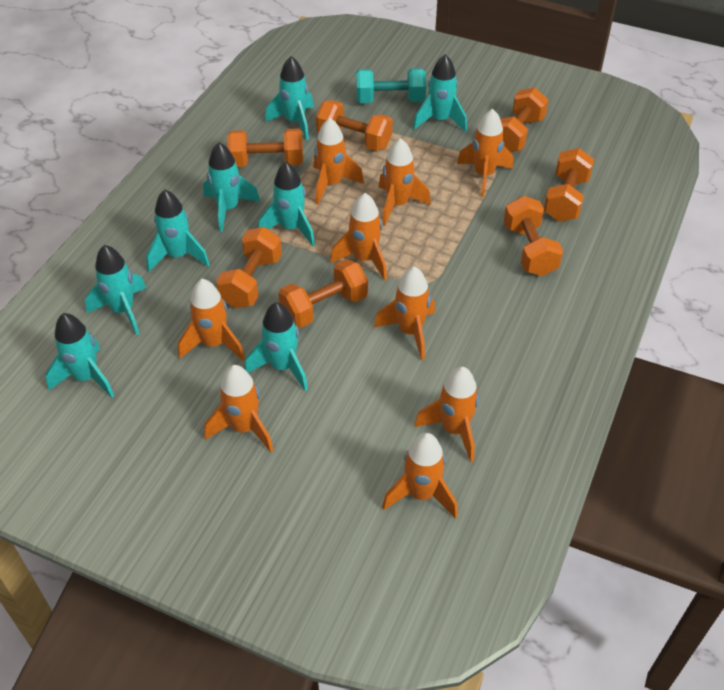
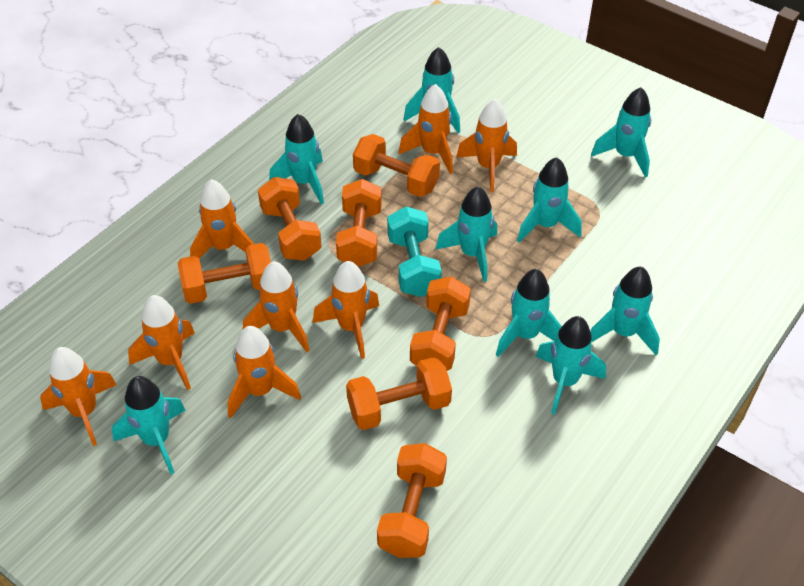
orange rocket: [178,279,245,361] [204,365,273,452] [314,118,364,205] [330,193,387,281] [374,266,435,360] [379,138,431,226] [382,433,458,519] [414,367,479,462] [457,109,513,197] = 9 -> [40,347,117,446] [128,295,195,390] [190,179,254,259] [227,326,301,419] [243,261,310,352] [313,261,379,359] [398,84,453,174] [456,99,517,192] = 8
turquoise rocket: [45,313,114,398] [85,245,146,335] [146,189,210,272] [203,142,260,232] [245,302,308,391] [258,162,315,246] [265,56,314,140] [413,54,467,132] = 8 -> [112,376,185,474] [269,114,324,204] [403,47,460,133] [435,186,497,282] [496,269,562,357] [517,157,582,242] [536,316,606,415] [590,266,660,355] [591,87,651,178] = 9

